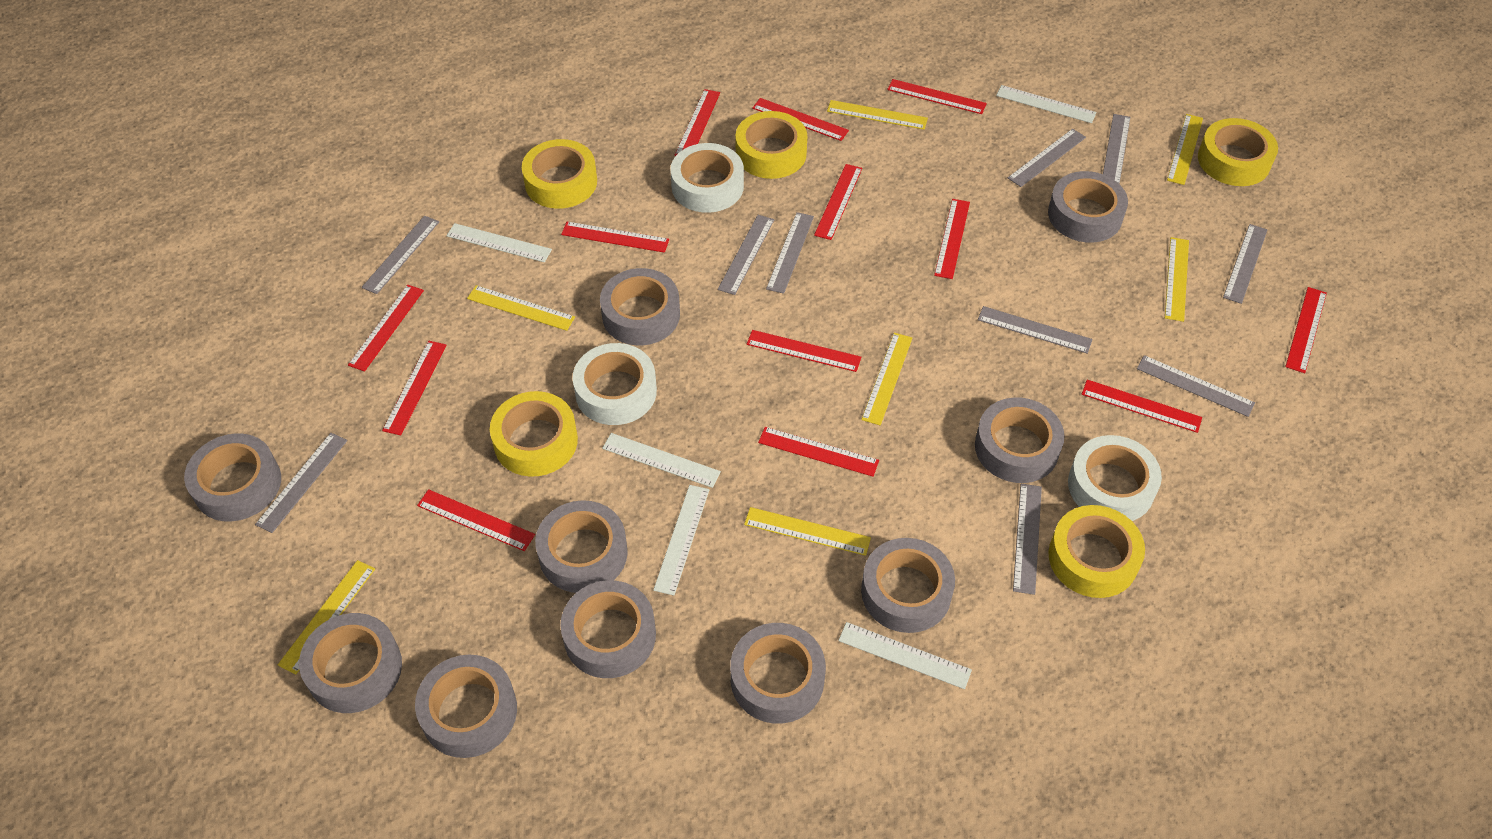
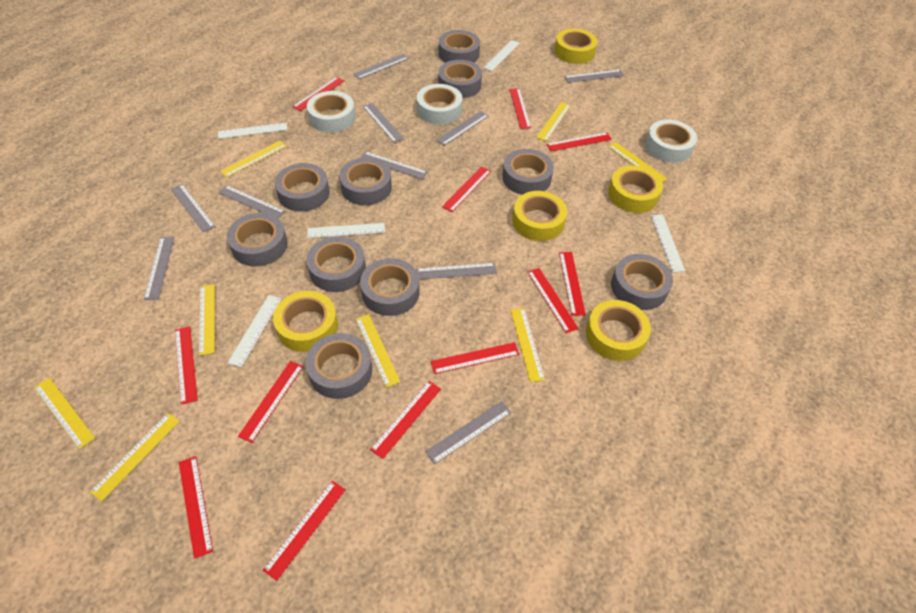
red ruler: [348,285,424,372] [382,341,447,435] [417,489,535,551] [561,222,669,253] [675,89,720,156] [747,330,861,372] [752,98,849,141] [758,427,879,477] [814,164,862,240] [887,79,987,114] [934,199,970,279] [1082,380,1202,433] [1285,287,1327,373] = 13 -> [175,326,198,405] [179,456,213,559] [238,361,304,443] [263,481,346,581] [292,77,344,111] [370,381,441,459] [431,342,519,374] [442,166,491,212] [509,88,531,129] [527,268,579,333] [546,132,612,151] [559,252,586,316] = 12
yellow ruler: [278,560,375,675] [467,285,575,331] [744,507,871,556] [827,100,928,130] [861,333,912,425] [1165,237,1189,322] [1167,114,1203,185] = 7 -> [34,378,95,449] [90,413,180,501] [199,284,215,356] [220,140,287,178] [356,314,400,388] [511,308,545,382] [536,102,571,142] [608,142,667,182] = 8

